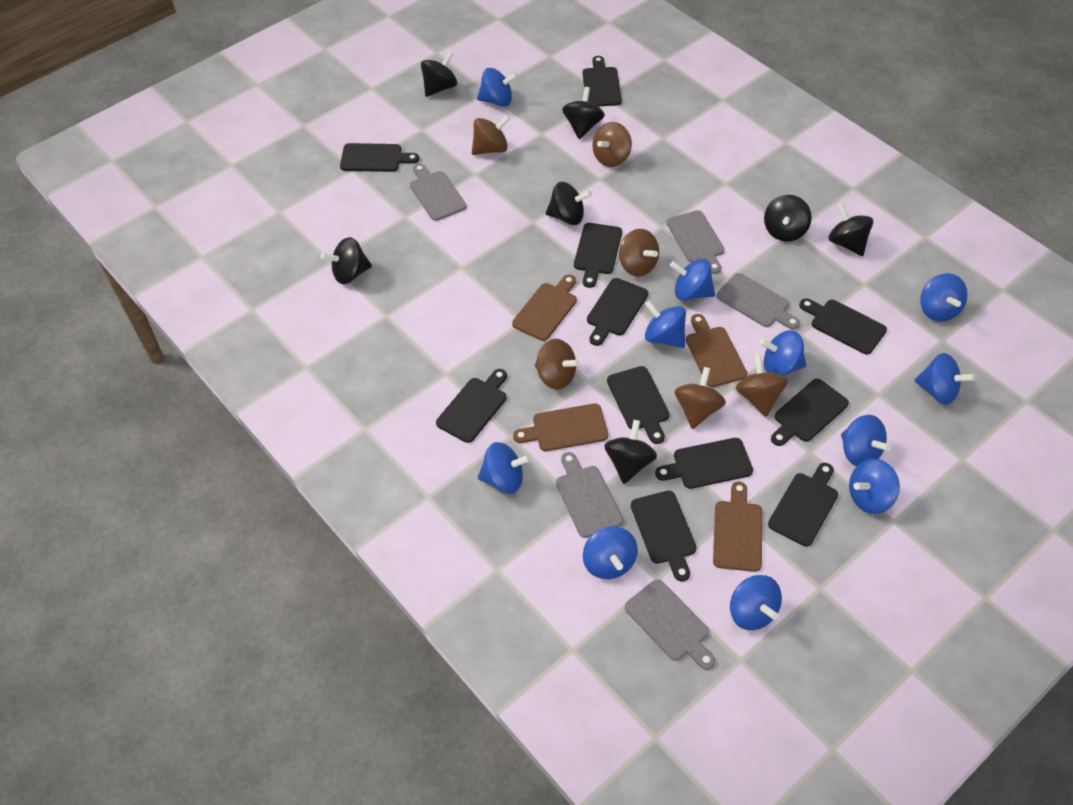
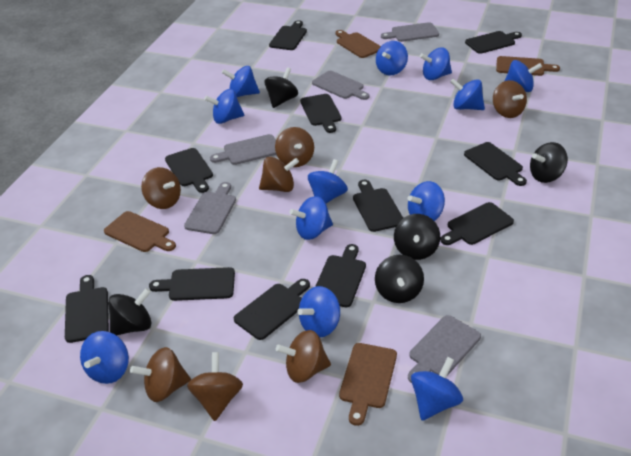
black spinning top: [321,237,372,284] [421,51,457,97] [546,182,592,225] [562,87,605,139] [604,420,657,484] [764,195,812,241] [828,203,873,256] = 7 -> [108,288,151,335] [265,67,298,108] [375,255,424,303] [394,214,440,260] [530,142,568,183] = 5
blue spinning top: [477,68,518,107] [478,442,531,494] [583,526,638,579] [645,300,686,348] [670,259,715,300] [730,575,782,630] [760,330,806,376] [841,415,891,466] [849,459,900,514] [914,353,976,405] [920,273,968,322] = 11 -> [80,331,129,384] [204,89,244,124] [222,66,260,97] [289,196,333,240] [297,286,340,338] [308,159,348,203] [376,41,408,75] [408,181,445,221] [411,357,463,421] [420,48,452,80] [450,78,485,110] [505,60,542,92] = 12
brown spinning top: [472,115,510,155] [535,339,580,390] [592,122,632,167] [619,229,659,277] [675,367,726,429] [736,354,788,417] = 6 -> [130,347,191,402] [141,167,181,209] [187,352,243,421] [259,157,299,192] [275,127,314,167] [276,330,331,383] [493,80,527,118] = 7

